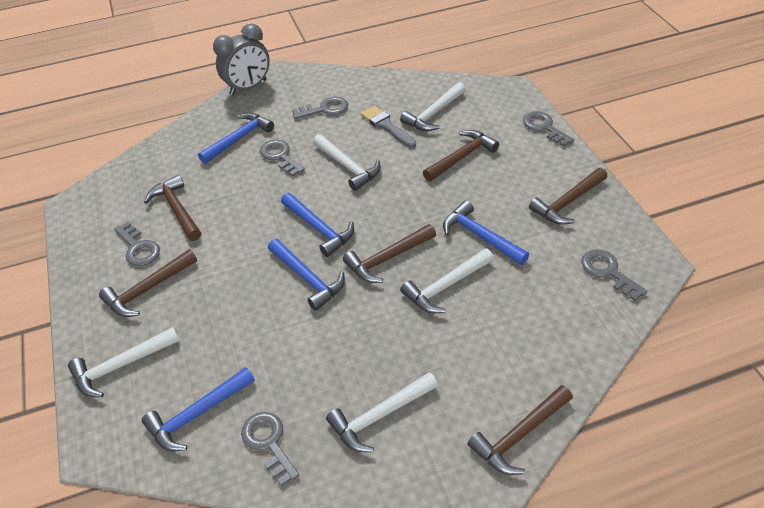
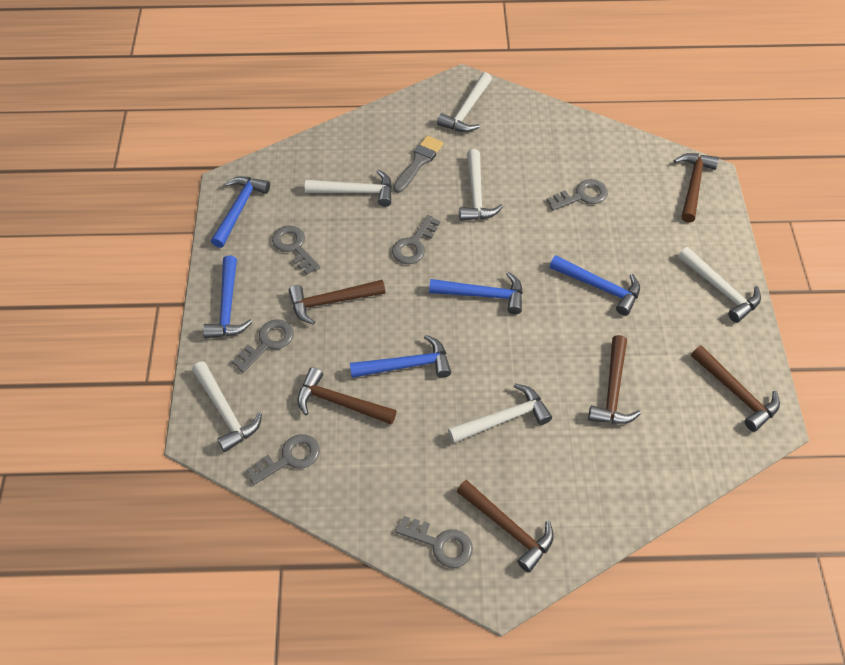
grey clock: [213,23,270,95] = 1 -> none = 0
white hammer: [68,327,179,397] [313,134,381,191] [326,372,438,452] [400,82,466,131] [400,248,494,313] = 5 -> [192,361,262,452] [305,169,392,207] [437,72,492,132] [448,384,552,443] [459,149,503,221] [678,247,761,323] = 6

